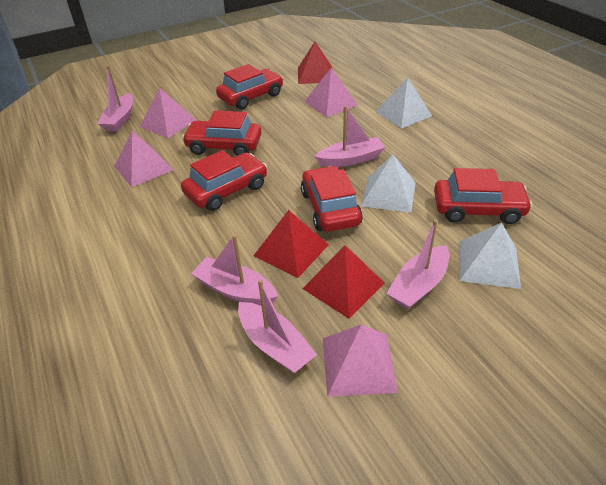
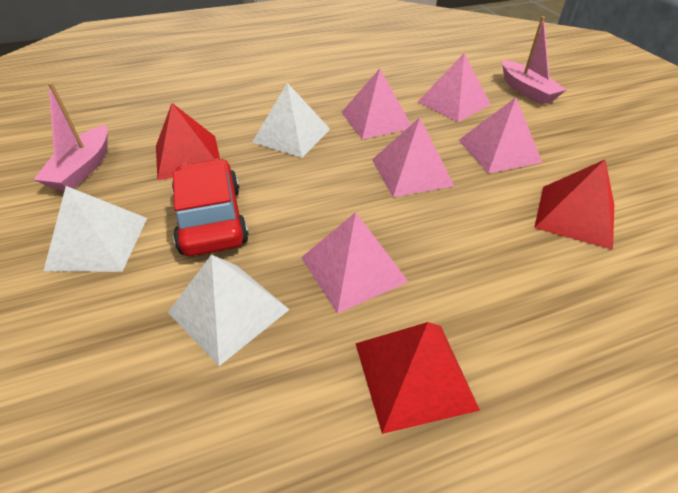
pink boat: [98,66,133,132] [191,235,278,305] [238,279,317,373] [314,106,386,167] [386,219,449,309] = 5 -> [33,82,108,191] [502,16,566,105] = 2
pink pyramid: [114,131,173,187] [140,87,196,138] [304,68,358,117] [323,324,398,397] = 4 -> [301,212,409,314] [341,69,411,139] [372,118,454,197] [418,53,491,122] [459,97,543,173] = 5
red car: [181,150,267,211] [182,110,262,156] [216,64,283,109] [301,166,363,232] [434,168,532,224] = 5 -> [172,159,249,256] = 1

